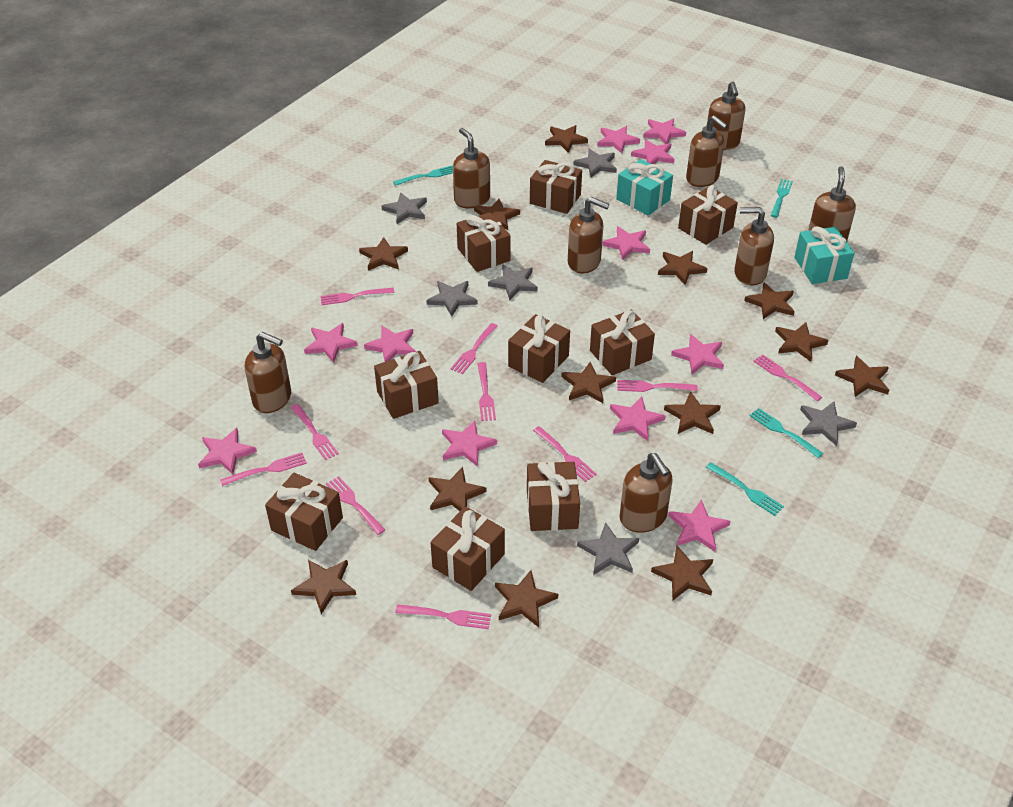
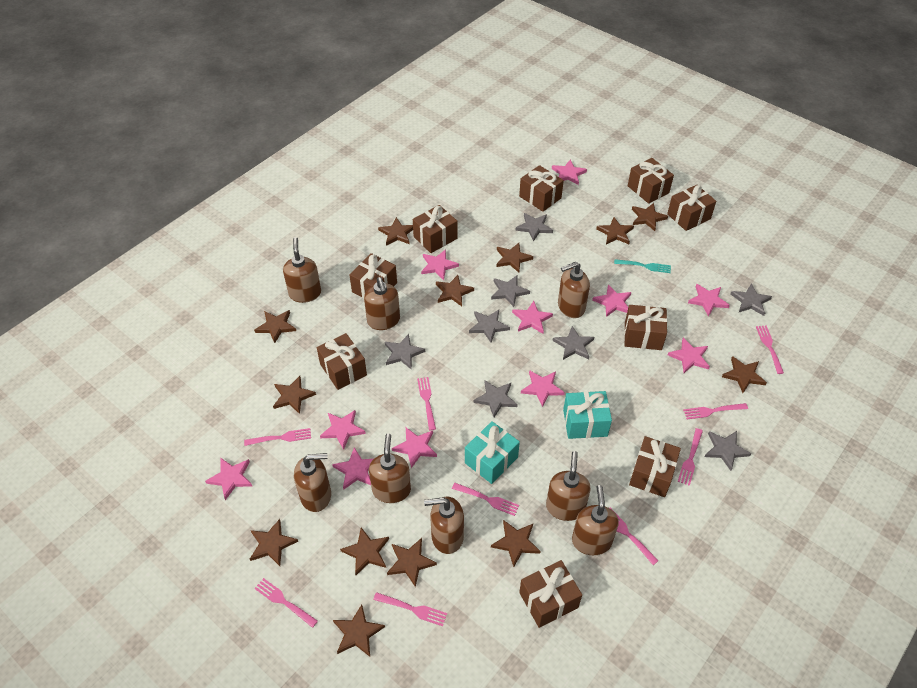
grey star: [382,192,427,224] [426,281,478,317] [488,265,538,300] [573,148,617,177] [577,522,639,575] [800,402,857,446] = 6 -> [385,334,425,370] [469,310,510,342] [474,380,518,417] [491,276,530,307] [516,213,553,241] [553,326,594,360] [705,431,751,471] [730,284,772,316] = 8
pink fork: [220,452,307,486] [291,404,339,460] [320,287,395,305] [326,476,385,535] [395,604,491,629] [451,323,498,374] [478,362,496,421] [533,426,597,482] [617,380,698,392] [753,354,822,401] = 10 -> [244,428,311,446] [254,578,318,628] [373,592,447,626] [417,377,436,430] [452,483,519,516] [610,508,659,565] [678,428,703,486] [683,403,748,419] [756,325,784,374] = 9
turquoise fork: [393,165,453,186] [706,462,784,516] [749,408,823,458] [770,179,793,218] = 4 -> [614,259,671,273] = 1

